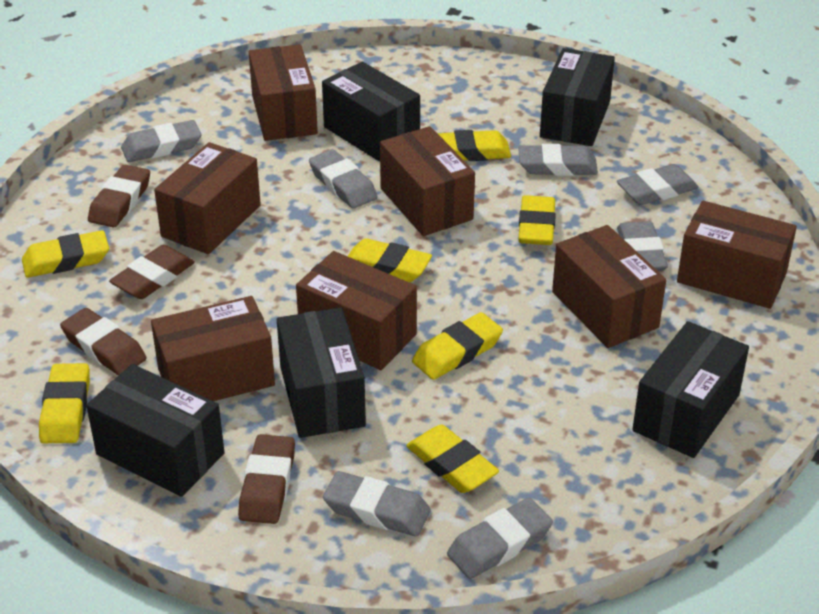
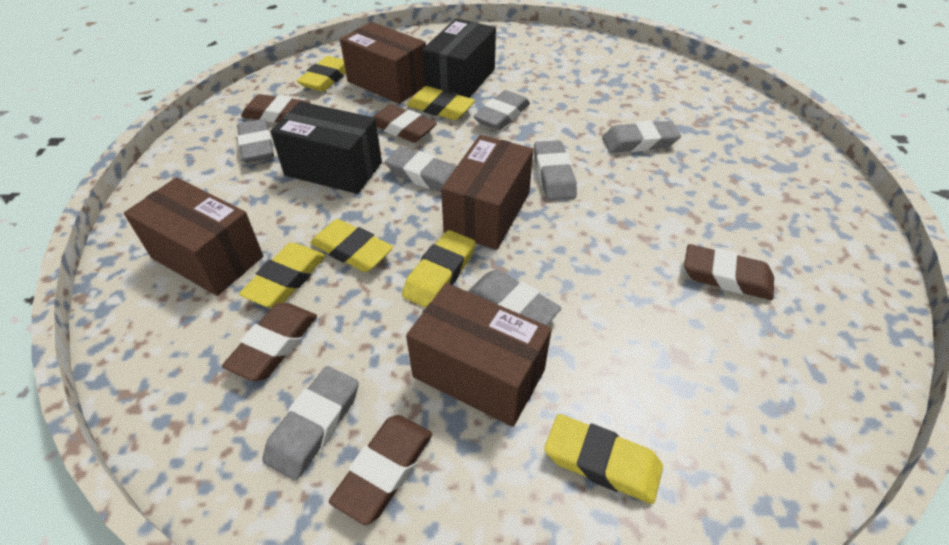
black box: [86,364,225,497] [277,307,366,438] [322,62,420,162] [540,48,615,146] [632,321,749,458] = 5 -> [270,101,382,194] [422,18,496,98] = 2
brown box: [151,296,275,401] [154,142,261,254] [249,44,318,141] [296,251,417,370] [380,126,475,236] [552,225,666,348] [677,201,797,309] = 7 -> [124,177,263,296] [340,22,426,104] [406,283,552,427] [441,135,533,250] = 4
brown eraser: [60,308,146,376] [88,165,150,228] [109,245,195,299] [238,434,295,524] = 4 -> [222,303,317,381] [241,94,310,123] [329,415,432,525] [373,104,437,143] [684,244,774,300] = 5
yellow eraser: [22,230,109,278] [39,363,90,443] [348,238,432,282] [406,424,499,493] [412,312,503,380] [437,130,511,161] [519,195,556,245] = 7 -> [239,243,326,308] [297,56,346,92] [310,219,393,272] [402,230,476,308] [407,86,475,120] [544,414,663,504] = 6

